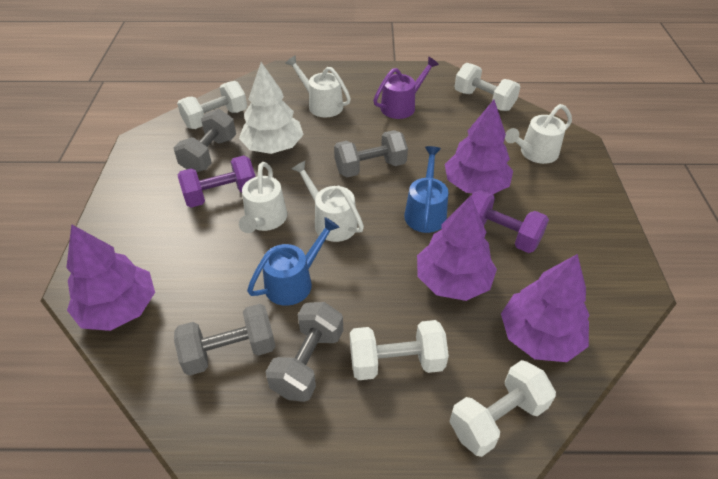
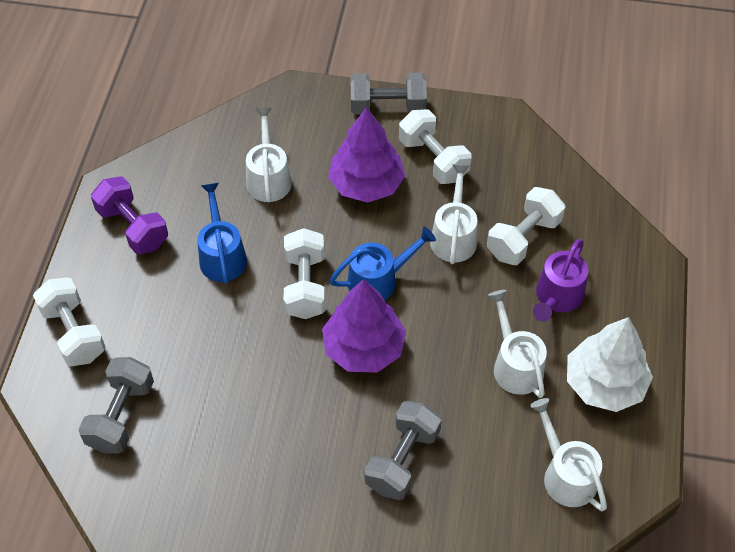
grey dumbbell: [174,109,236,172] [174,304,276,376] [266,302,343,402] [334,130,408,177] = 4 -> [78,357,154,454] [350,73,427,115] [365,401,442,500] = 3
purple dumbbell: [178,156,256,208] [471,190,549,253] = 2 -> [91,176,168,254] = 1
purple tree: [66,224,155,331] [417,196,497,301] [445,100,513,194] [501,254,589,362] = 4 -> [322,279,406,373] [328,107,405,203] = 2

